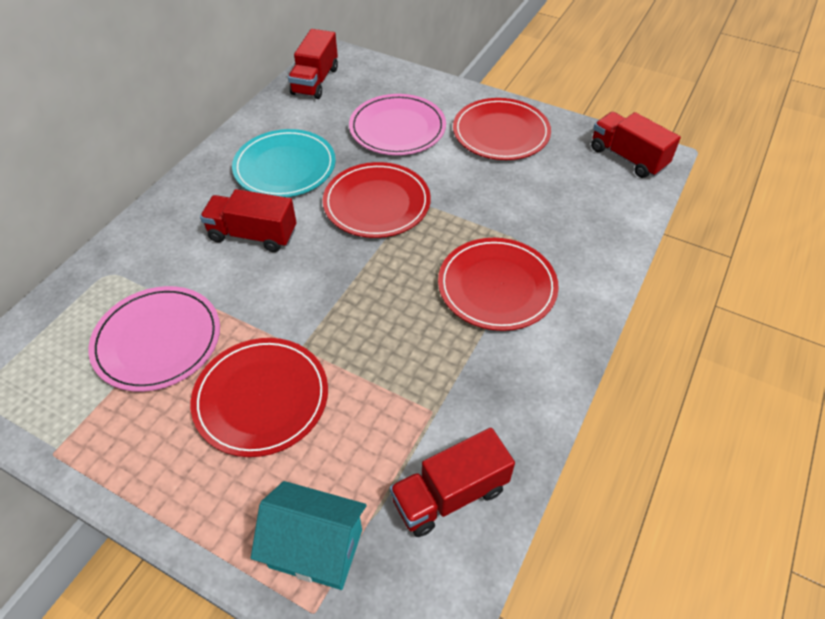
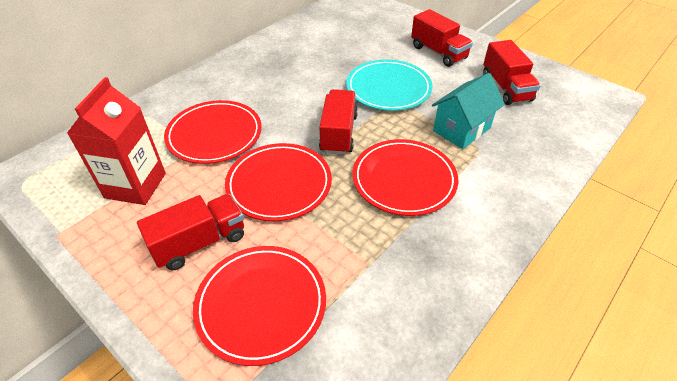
pink plate: [89,286,220,392] [349,94,446,155] = 2 -> none = 0
red carton: none = 0 -> [67,77,166,205] = 1

